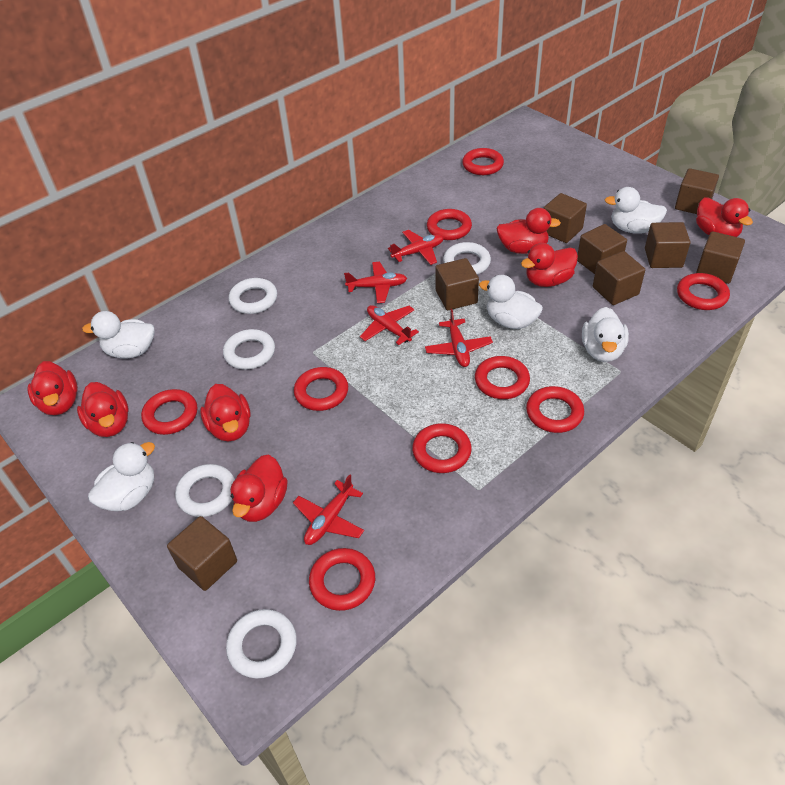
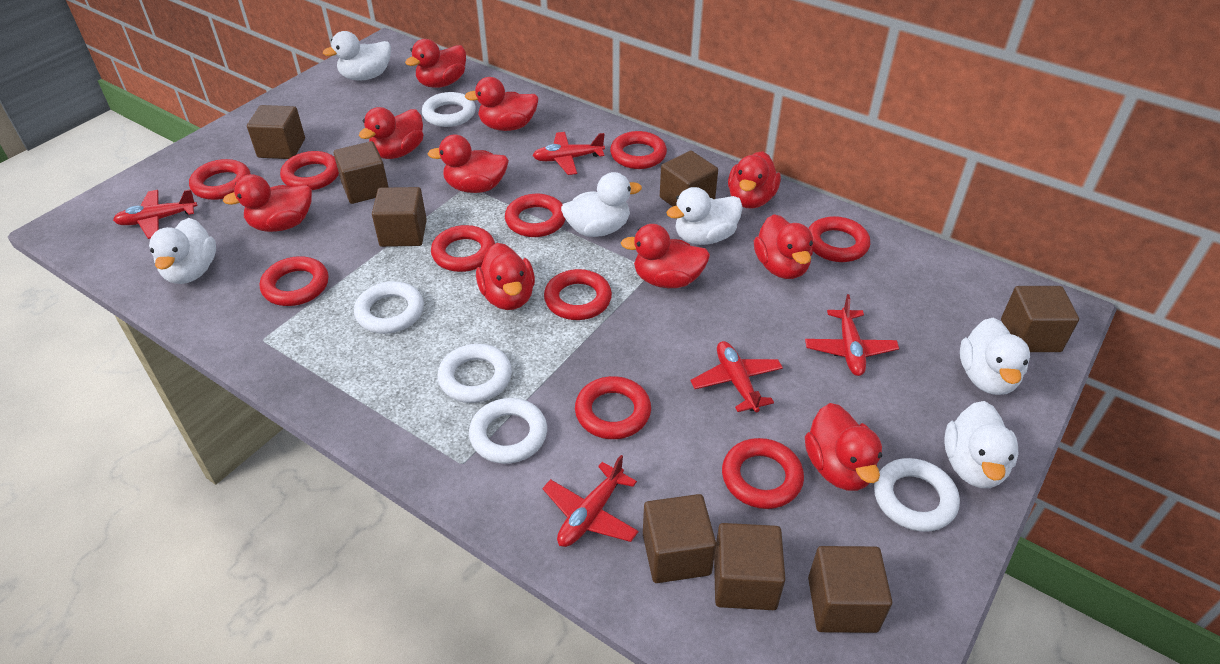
red duck: [27,361,78,415] [77,382,129,437] [200,384,251,442] [230,455,288,522] [496,208,561,254] [521,243,578,287] [696,197,753,237] = 7 -> [223,174,312,232] [359,107,424,159] [405,39,466,88] [427,134,509,193] [464,77,539,131] [476,243,535,310] [621,224,710,288] [728,151,781,209] [754,214,813,279] [805,403,882,491] = 10
red ring: [141,389,197,435] [294,367,348,411] [309,548,375,611] [412,423,472,473] [427,209,472,240] [462,148,504,175] [475,356,530,399] [526,386,584,433] [677,273,730,310] = 9 -> [189,159,251,200] [260,256,328,306] [280,151,339,190] [431,225,495,272] [505,194,565,237] [544,269,612,320] [575,376,651,439] [610,131,667,169] [722,438,804,509] [808,216,870,262] = 10
white duck: [82,311,154,358] [88,442,155,511] [479,275,543,329] [582,307,629,362] [605,187,667,234] = 5 -> [149,218,216,284] [323,31,391,81] [561,172,642,237] [666,187,743,245] [944,401,1018,488] [960,318,1030,395] = 6

